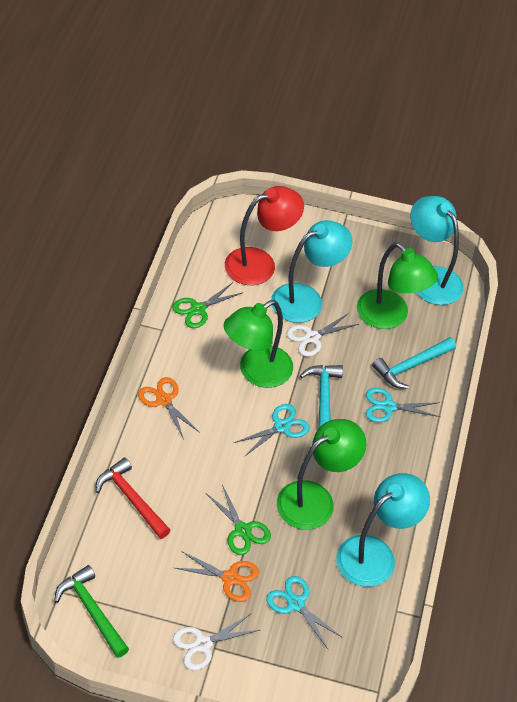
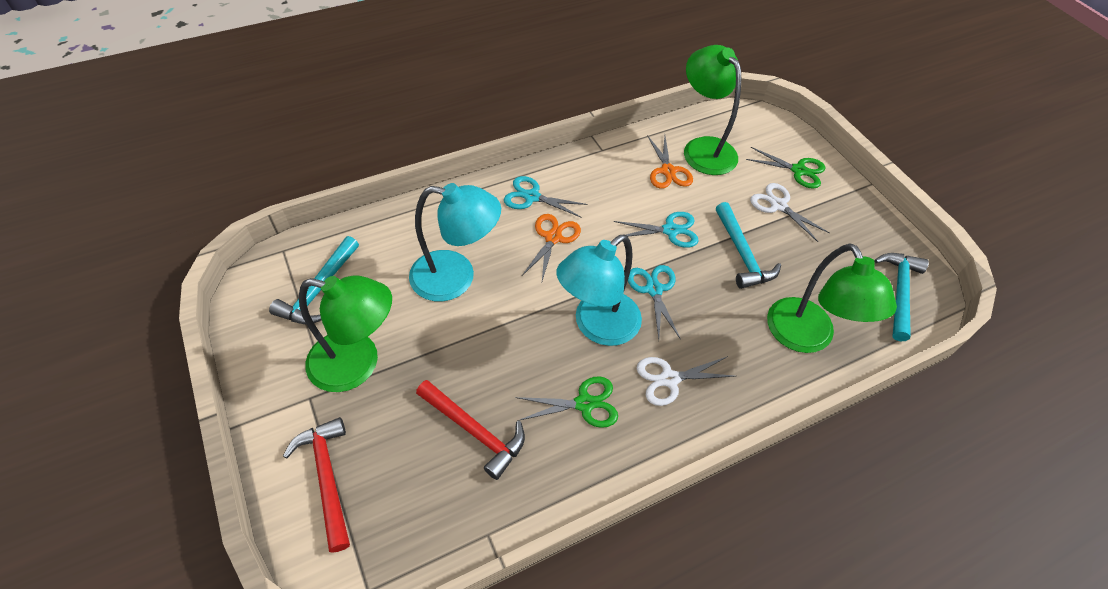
green hammer: [54,565,129,658] = 1 -> none = 0
red hammer: [96,458,171,539] = 1 -> [283,417,350,553] [416,380,525,480] = 2
red lamp: [225,186,304,285] = 1 -> none = 0
turquoise hammer: [300,365,343,429] [372,337,456,389] = 2 -> [269,236,359,324] [716,202,781,289] [874,253,929,341] = 3
turquoise lamp: [271,220,352,323] [336,473,430,587] [410,196,463,305] = 3 -> [409,183,501,301] [556,234,642,346] = 2

